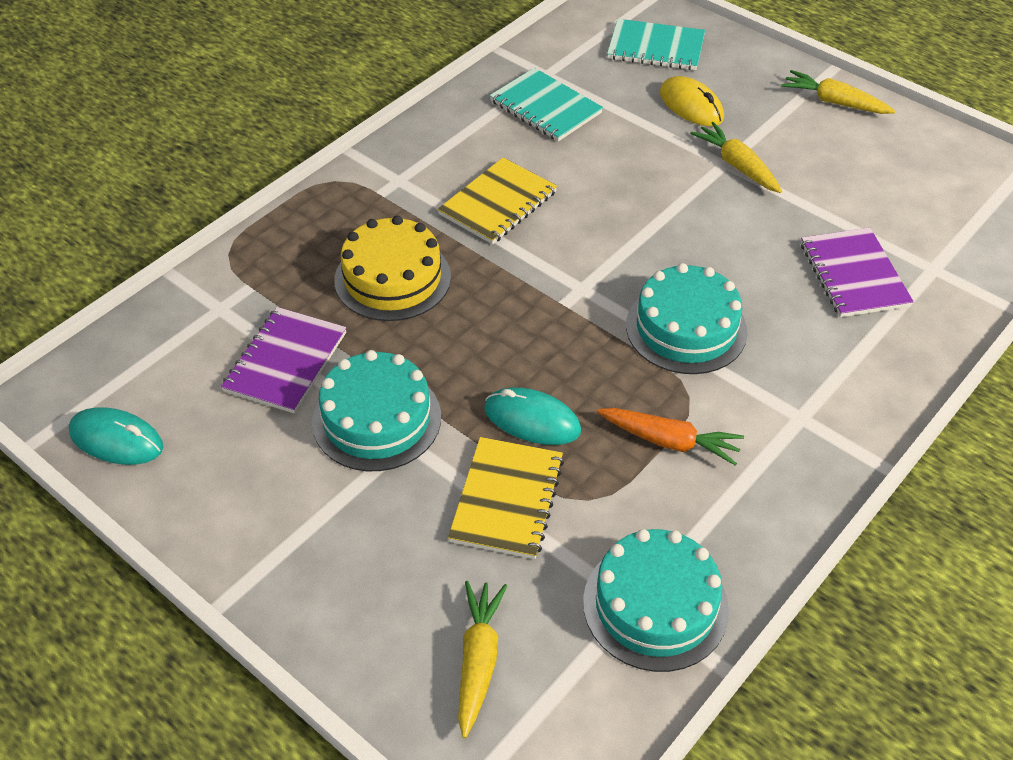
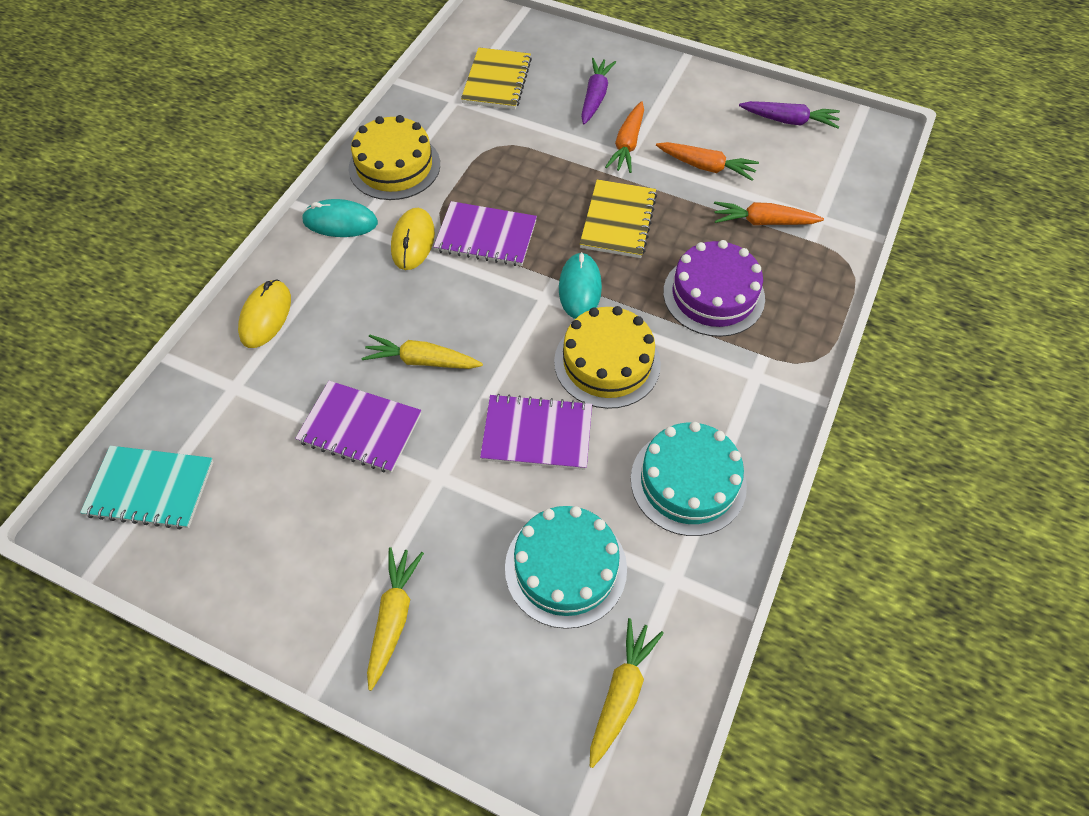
orange carrot: [597,408,744,465] = 1 -> [605,101,644,173] [656,142,759,181] [714,201,824,225] = 3
purple cake: none = 0 -> [663,240,765,337] = 1
purple carrot: none = 0 -> [581,58,616,125] [739,101,840,129] = 2
purple notebook: [221,307,347,413] [801,228,914,317] = 2 -> [295,381,422,473] [433,201,537,266] [480,394,592,470] = 3
turquoise cake: [312,350,441,471] [583,529,729,672] [626,263,748,374] = 3 -> [505,506,627,629] [631,422,747,536] = 2
turquoise notebook: [490,68,603,141] [607,19,705,70] = 2 -> [80,446,214,529] = 1
yellow cake: [334,216,451,321] = 1 -> [349,115,440,200] [554,306,661,409] = 2
yellow mouse: [660,76,724,126] = 1 -> [238,279,291,348] [391,208,435,270] = 2

